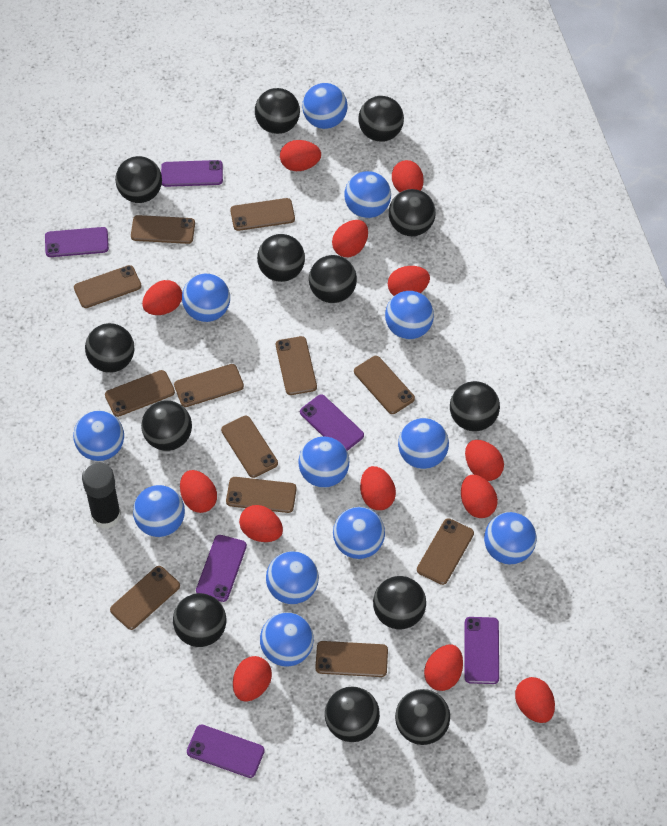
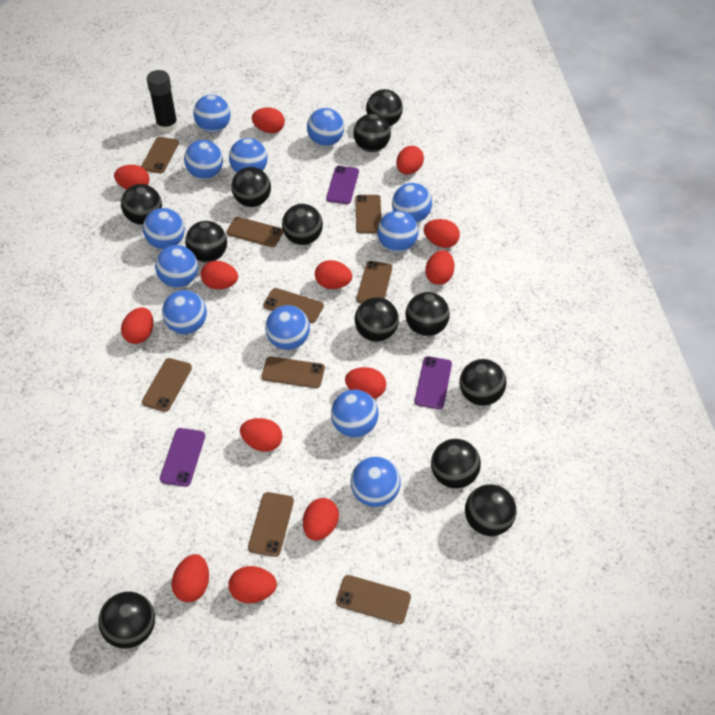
black ball: [85,323,135,373] [115,156,162,203] [141,400,192,451] [173,593,226,647] [255,88,300,134] [257,234,305,282] [309,255,357,303] [325,686,380,742] [358,96,404,142] [373,576,426,629] [389,189,436,236] [395,689,450,745] [450,381,500,431] = 13 -> [98,591,155,649] [121,184,162,225] [185,221,227,263] [231,167,271,207] [282,204,323,245] [353,114,391,152] [355,297,399,342] [366,89,403,126] [406,292,450,336] [431,439,481,488] [460,359,507,406] [465,484,516,536] = 12
brown phone: [74,265,142,308] [105,370,175,417] [110,566,180,630] [131,215,195,244] [174,364,244,407] [221,416,278,478] [226,477,297,513] [230,198,295,231] [276,336,317,395] [315,641,388,677] [354,356,415,414] [417,518,474,585] = 12 -> [141,137,179,173] [142,358,192,412] [226,217,283,247] [248,492,294,557] [261,357,325,388] [263,288,324,323] [336,575,411,624] [355,195,381,234] [357,261,392,304] = 9
purple phone: [45,227,109,257] [161,160,223,187] [187,724,265,778] [196,535,247,602] [300,394,364,451] [465,617,499,684] = 6 -> [160,428,205,487] [326,166,359,204] [415,356,452,409] = 3

